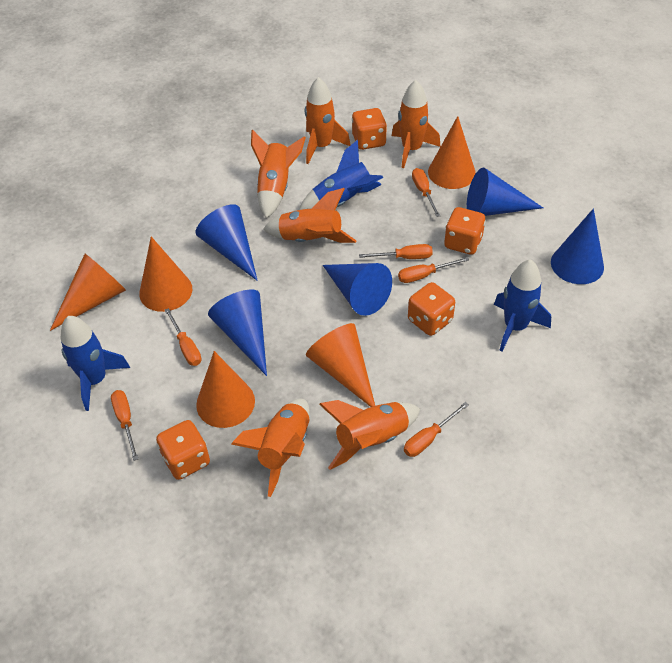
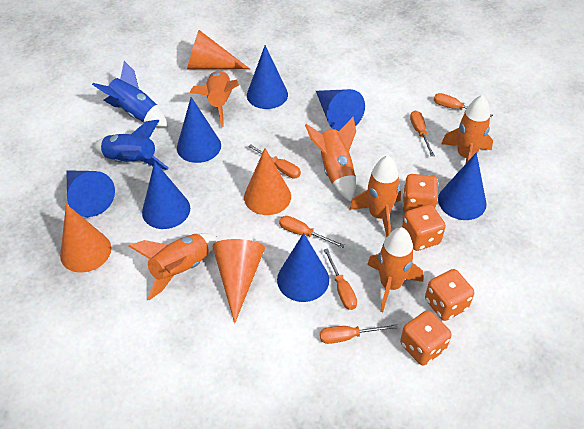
blue cone: [196,204,258,281] [208,290,267,376] [323,263,392,316] [467,168,543,216] [551,208,604,284] = 5 -> [66,170,115,217] [142,162,190,229] [177,97,221,163] [247,45,288,109] [277,233,329,302] [316,89,365,131] [438,152,487,220] = 7
blue rocket: [61,316,130,411] [299,140,383,210] [494,259,551,351] = 3 -> [92,61,168,127] [94,120,169,170] = 2
orange cone: [50,254,126,331] [139,236,192,312] [196,351,255,428] [306,323,375,407] [428,116,476,189] = 5 -> [60,204,111,273] [187,30,250,69] [212,239,265,324] [244,148,291,215] = 4

